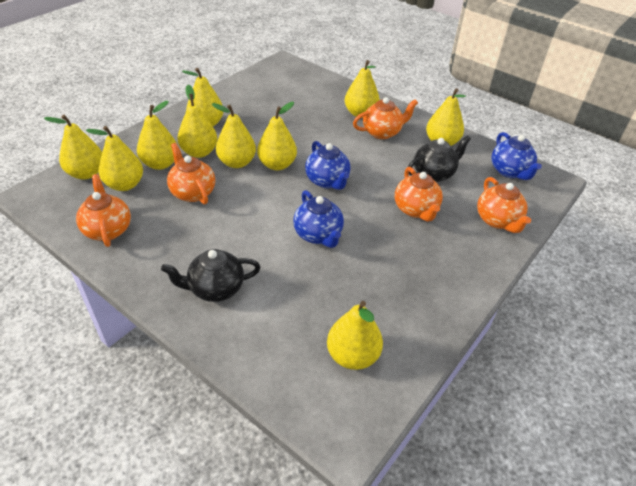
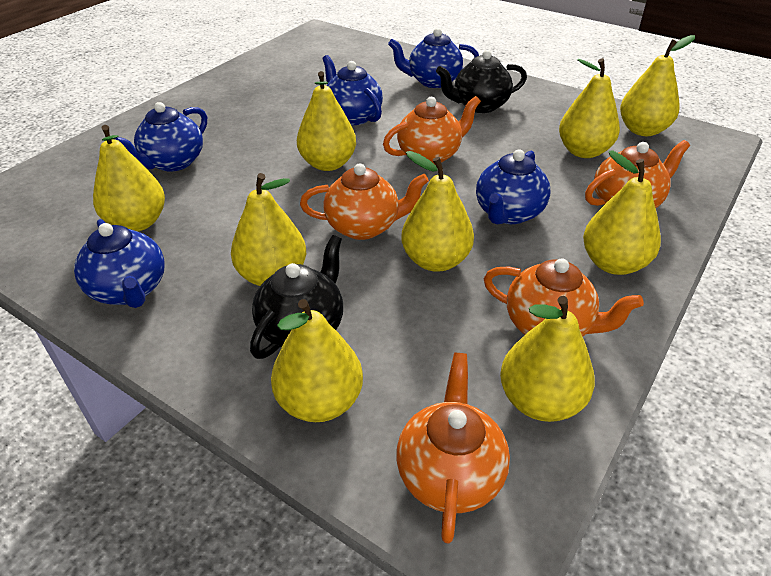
blue teapot: [293,190,344,248] [305,141,351,190] [491,132,542,180] = 3 -> [74,219,165,308] [114,102,207,172] [322,55,383,125] [388,28,479,88] [476,149,551,224] = 5
yellow pear: [44,115,102,180] [86,126,143,191] [137,101,177,170] [177,85,217,158] [182,68,223,126] [212,103,256,168] [257,102,297,170] [327,301,383,370] [345,60,380,118] [426,88,466,146] = 10 -> [93,125,165,232] [231,173,306,286] [271,299,363,422] [297,71,356,171] [401,151,474,272] [500,296,595,422] [559,58,620,158] [583,151,661,275] [620,35,695,136] = 9

